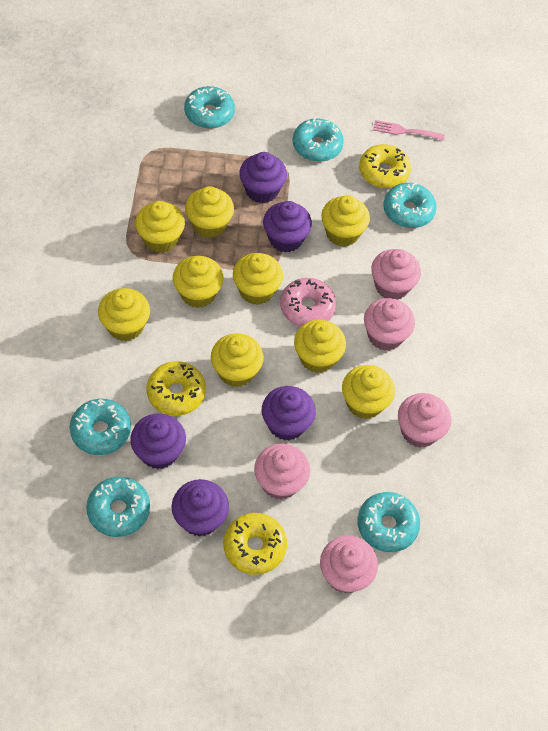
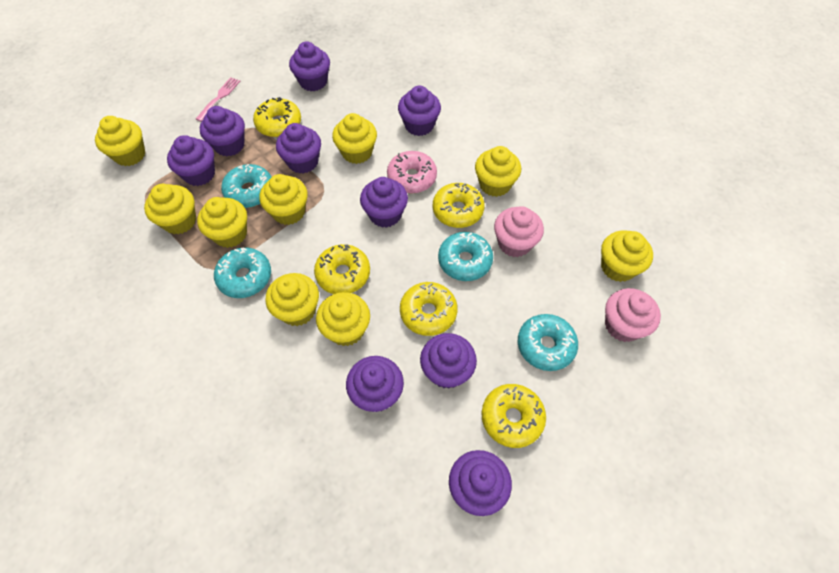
pink cupcake: [254,443,310,500] [320,536,378,593] [364,298,415,351] [371,249,421,300] [398,393,451,448] = 5 -> [494,206,544,257] [605,288,661,342] = 2
purple cupcake: [130,413,186,469] [171,479,229,537] [239,152,287,203] [262,386,316,441] [263,201,312,253] = 5 -> [167,135,215,186] [200,106,245,156] [276,123,321,174] [289,41,330,91] [346,356,404,412] [360,177,408,228] [398,86,441,136] [420,333,477,389] [449,450,512,516] = 9
turquoise donut: [70,399,131,455] [86,477,150,537] [184,86,235,129] [292,118,344,162] [358,492,420,552] [383,183,437,228] = 6 -> [214,247,271,298] [221,164,272,208] [438,232,493,281] [518,314,578,371] = 4
yellow donut: [147,361,206,416] [224,513,287,575] [359,144,411,188] = 3 -> [253,97,301,137] [314,244,370,294] [400,282,458,336] [433,183,485,228] [481,384,546,448] = 5

